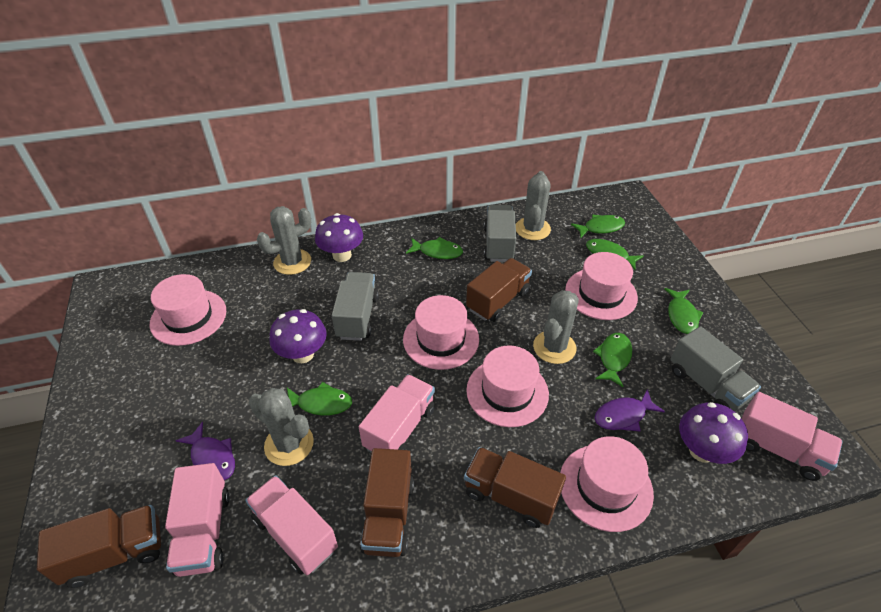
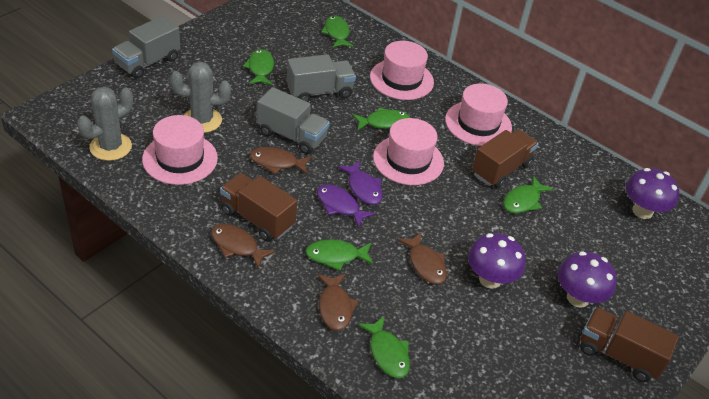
brown fish: none = 0 -> [211,224,275,268] [250,147,312,174] [317,274,359,331] [398,232,447,284] = 4
brown truck: [37,505,161,588] [360,448,414,557] [464,447,566,528] [466,258,532,322] = 4 -> [220,173,297,241] [472,129,538,189] [580,307,679,382] = 3
grey cactus: [249,388,314,466] [257,206,311,275] [516,171,551,240] [533,290,579,364] = 4 -> [77,87,133,161] [170,62,231,133] = 2
pink hat: [150,274,226,346] [403,295,479,370] [466,345,549,427] [560,436,654,532] [565,252,638,320] = 5 -> [142,115,218,185] [370,41,434,100] [373,118,444,185] [445,83,512,146] = 4
pink truck: [165,463,230,577] [245,475,338,575] [359,374,435,453] [742,392,843,481] = 4 -> none = 0

